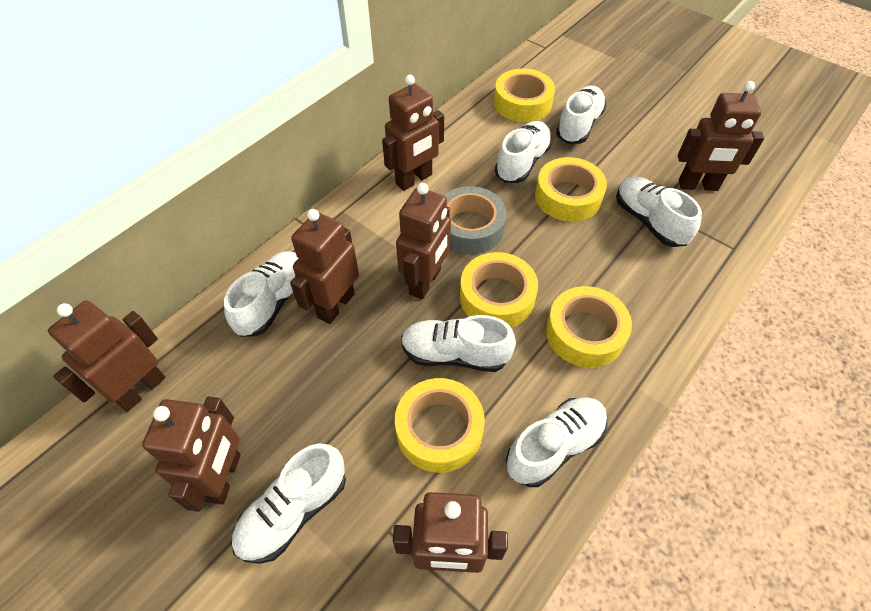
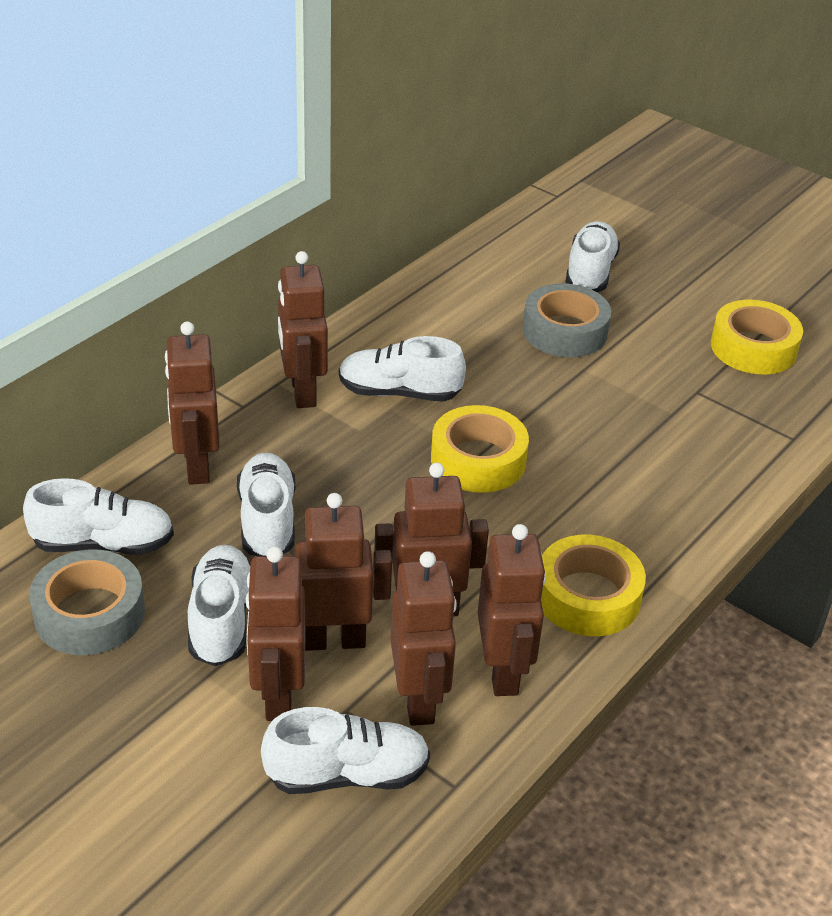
grey tape: [443,186,507,254] = 1 -> [29,549,145,655] [523,283,611,357] = 2
white shoe: [224,251,298,337] [231,443,346,564] [401,315,516,372] [495,121,552,183] [506,397,607,487] [556,86,607,144] [616,176,702,247] = 7 -> [23,478,174,555] [188,545,250,666] [237,453,295,556] [261,707,430,794] [339,336,466,402] [566,221,620,292] = 6
yellow tape: [395,378,485,473] [460,252,538,327] [494,68,555,122] [535,157,607,222] [546,286,632,368] = 5 -> [431,405,529,493] [541,535,646,636] [711,300,803,374] = 3

